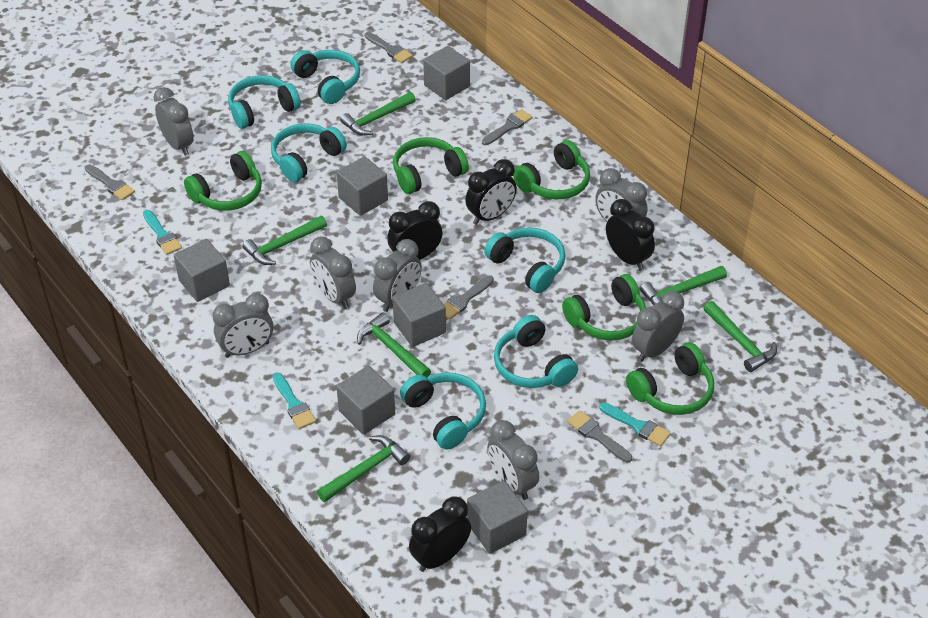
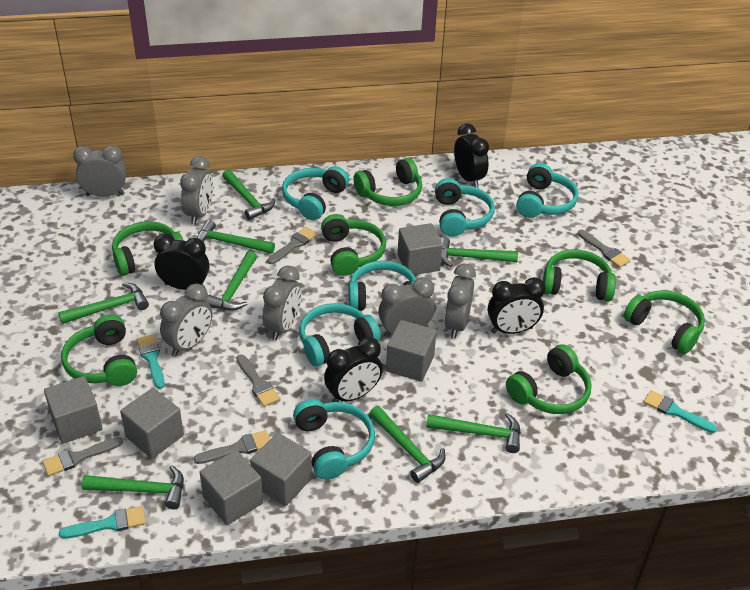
green hammer: [242,216,327,265] [317,435,410,502] [340,92,416,136] [357,312,431,377] [640,266,727,305] [703,301,777,372] = 6 -> [58,282,149,324] [81,465,184,509] [197,220,275,254] [205,251,257,311] [222,169,276,220] [369,406,446,483] [426,413,521,453] [440,237,518,267] = 8
green headphones: [184,151,262,211] [393,137,469,194] [513,140,590,199] [562,274,646,341] [626,343,714,415] = 5 -> [61,314,137,386] [112,221,184,276] [321,214,386,276] [353,158,422,206] [506,344,592,414] [543,249,616,301] [624,290,705,354] = 7
grey clock: [154,87,194,156] [212,293,273,358] [310,236,356,309] [373,239,422,312] [487,420,539,500] [595,168,647,222] [632,291,684,362] = 7 -> [73,145,126,197] [160,284,212,356] [180,156,213,224] [263,266,302,340] [378,277,434,337] [444,264,476,339] = 6

